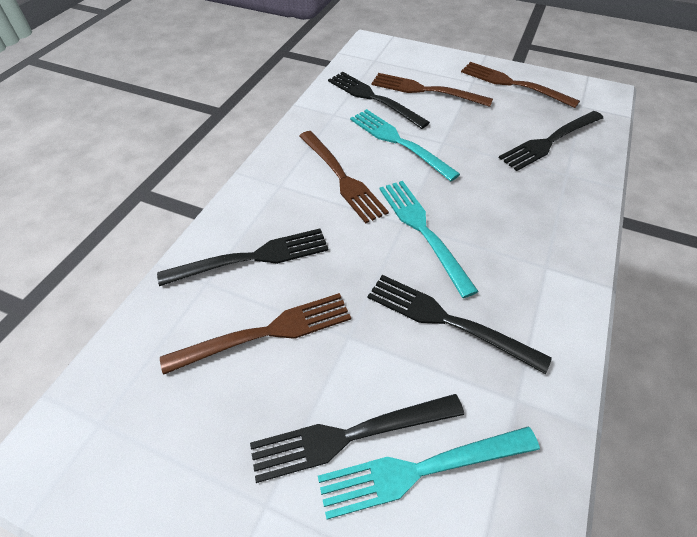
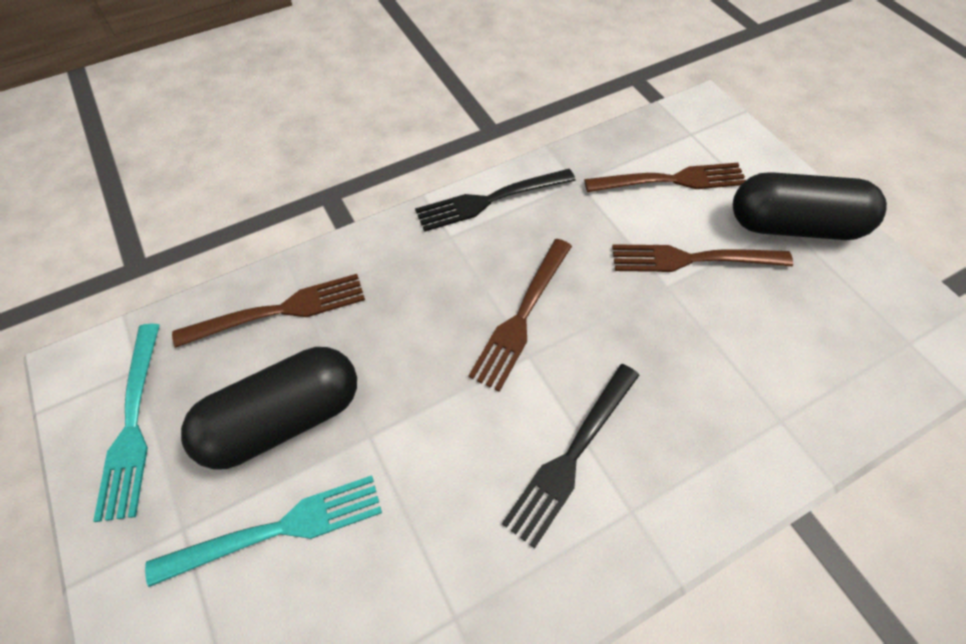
black capsule: none = 0 -> [181,347,357,470] [733,172,887,240] = 2
black fork: [157,228,329,286] [250,394,464,483] [328,72,430,129] [367,275,552,374] [499,111,603,171] = 5 -> [415,169,576,232] [502,364,639,549] = 2
turquoise fork: [318,426,540,520] [350,109,460,181] [379,181,479,298] = 3 -> [93,324,160,522] [145,475,382,587] = 2

